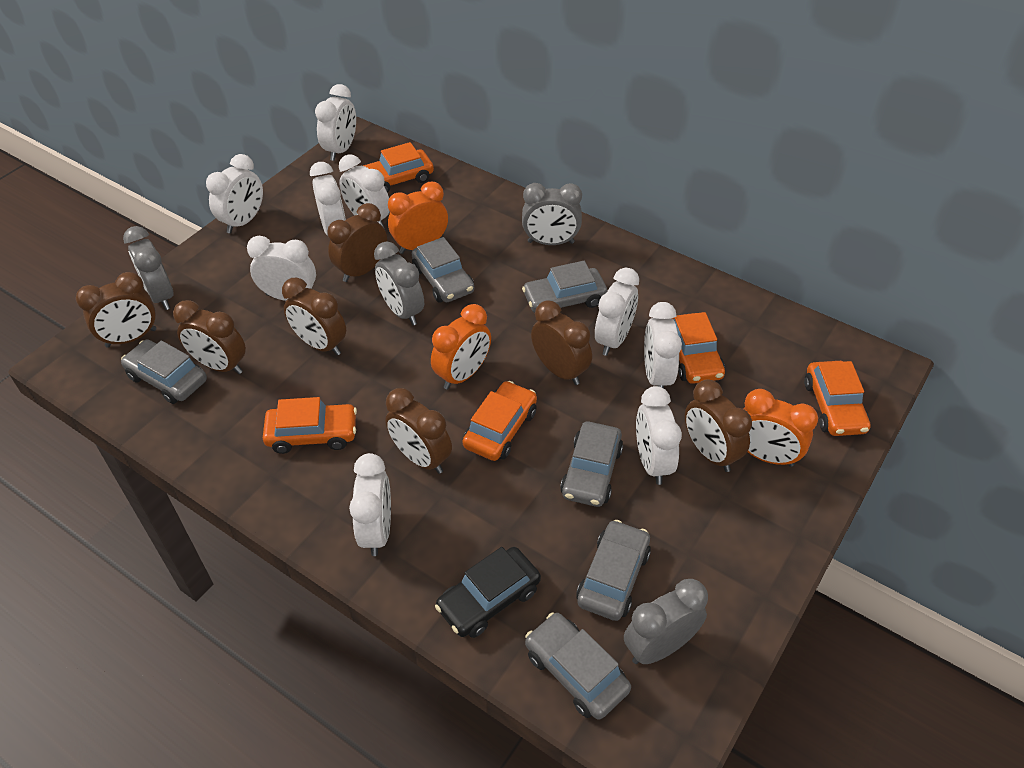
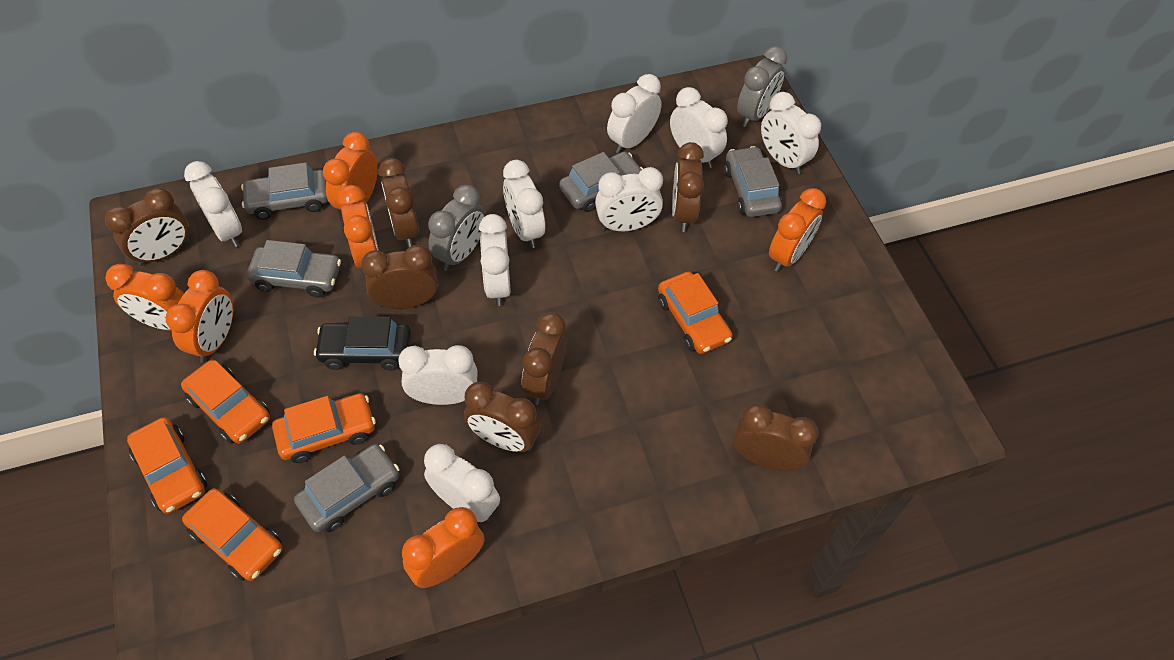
grey car: [121,339,207,404] [412,237,474,303] [522,261,607,313] [525,613,631,720] [560,422,623,507] [576,520,651,621] = 6 -> [241,163,328,220] [247,240,341,298] [294,444,399,532] [559,151,643,212] [724,146,782,217] = 5
grey clock: [123,226,174,310] [374,242,424,325] [522,183,582,245] [624,579,708,664] = 4 -> [428,185,485,271] [737,46,787,127] = 2
orange clock: [388,182,448,254] [431,304,491,390] [744,389,818,467] = 3 -> [105,264,184,331] [166,270,233,362] [323,132,378,210] [338,185,379,268] [402,507,484,588] [769,188,826,272] = 6

